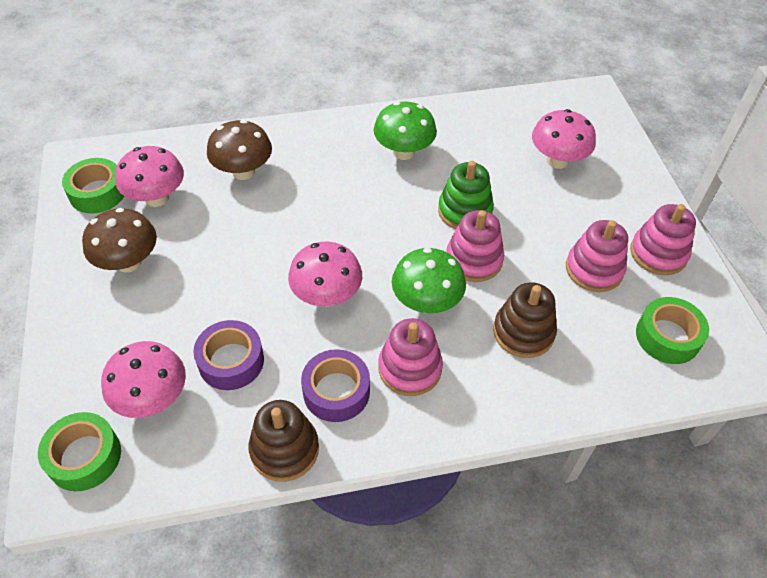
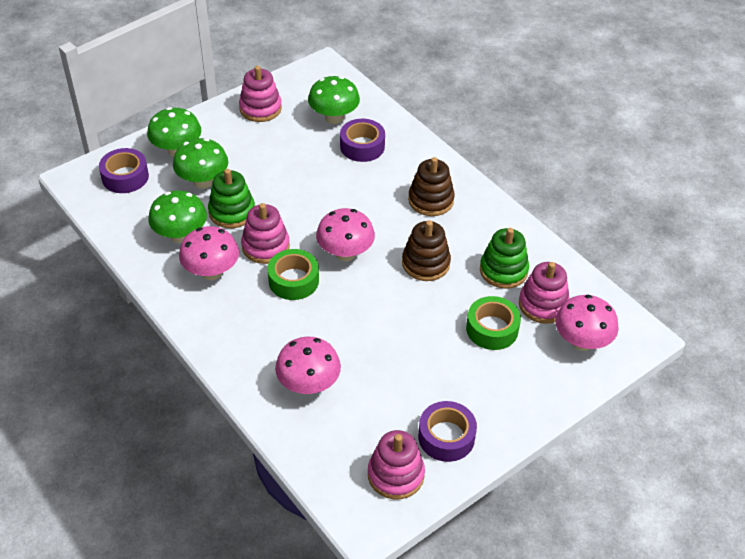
brown mushroom: [82,208,157,272] [207,120,272,180] = 2 -> none = 0
green mushroom: [374,101,437,160] [392,248,466,313] = 2 -> [147,107,201,157] [148,190,207,243] [173,138,228,189] [308,76,360,124] = 4
green stacking toy: [438,161,494,229] = 1 -> [208,169,255,228] [480,228,529,289] = 2
green tape: [38,412,121,491] [62,158,124,213] [636,297,709,364] = 3 -> [267,249,319,300] [466,296,521,350] = 2
purple tape: [193,320,264,390] [301,349,370,422] = 2 -> [99,148,149,193] [340,119,385,162] [418,401,477,462] = 3

